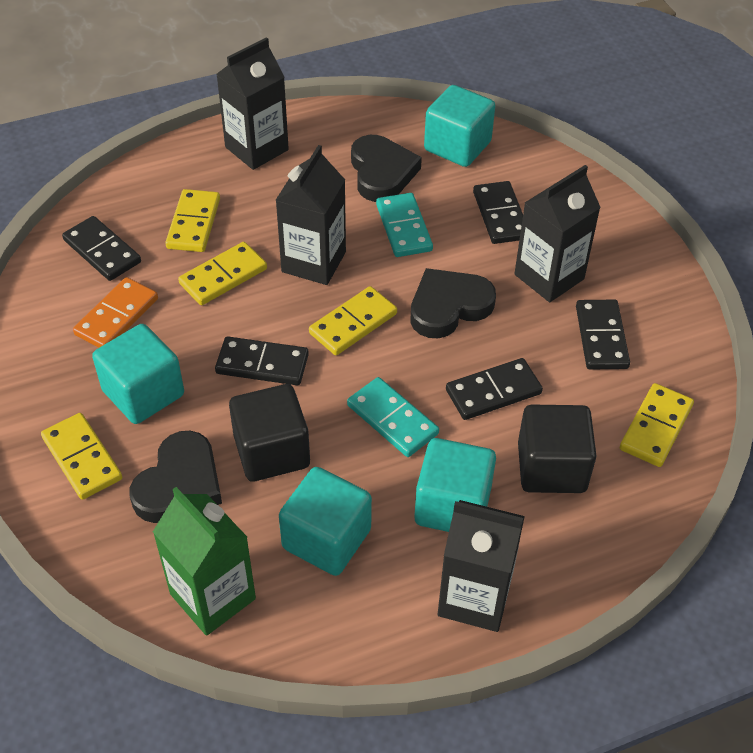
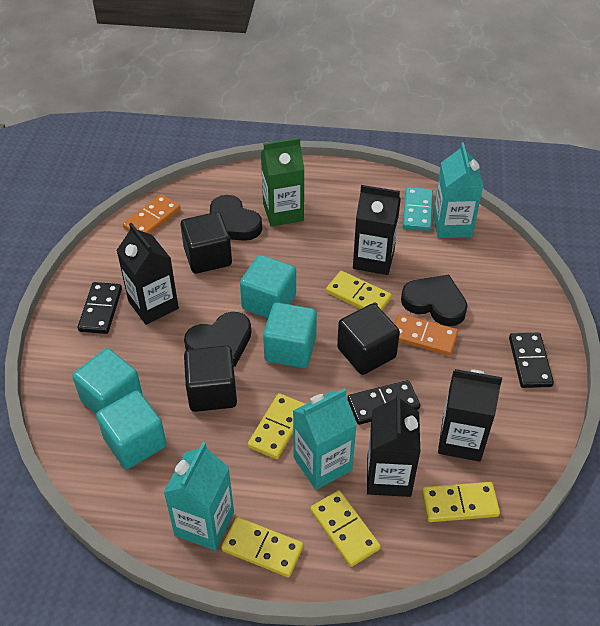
black cube: [229,384,310,481] [518,404,597,493] = 2 -> [181,212,232,274] [184,346,237,412] [337,304,400,375] = 3
black domino: [62,216,141,281] [215,336,309,385] [446,358,543,420] [473,181,523,244] [576,300,630,370] = 5 -> [78,282,122,334] [347,380,420,425] [509,333,554,388] = 3
orange domino: [73,277,158,348] = 1 -> [123,194,181,234] [395,314,458,356] = 2
turquoise carton: none = 0 -> [163,442,234,551] [293,388,357,490] [433,142,483,238] = 3
turquoise domino: [347,377,439,457] [376,193,433,257] = 2 -> [403,187,433,231] = 1

